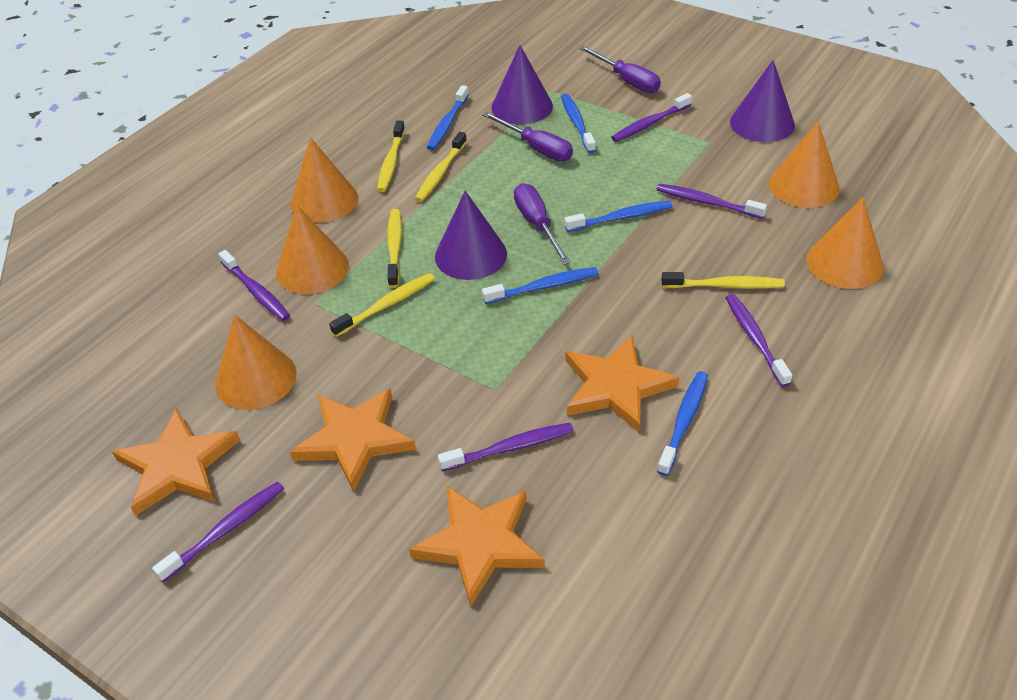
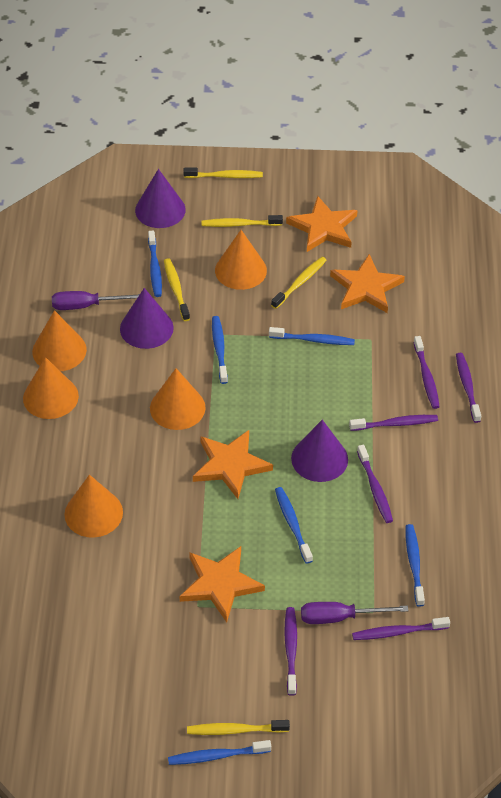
blue toothbrush: [427,85,469,150] [482,267,599,304] [561,94,596,153] [564,201,673,232] [657,371,708,476] = 5 -> [148,230,162,297] [168,740,271,765] [212,316,228,384] [269,327,355,345] [275,487,313,564] [406,524,425,607] = 6
purple screwdriver: [482,112,573,161] [514,183,571,265] [579,46,661,93] = 3 -> [52,291,140,310] [301,602,408,624] = 2

